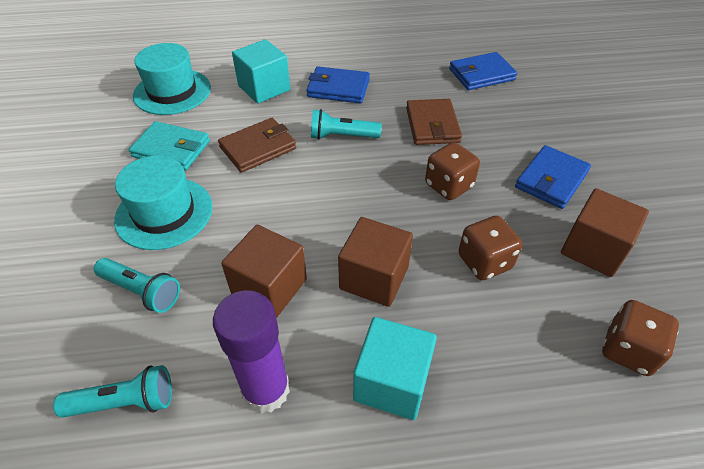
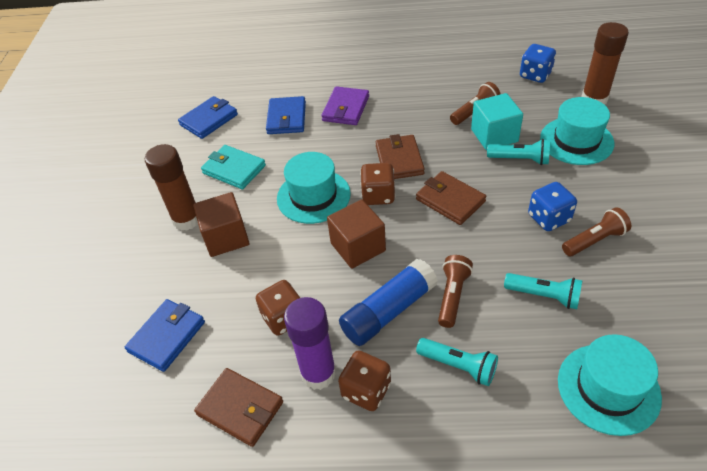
blue dice: none = 0 -> [520,44,556,83] [528,182,577,231] = 2
blue glue stick: none = 0 -> [339,259,438,346] = 1
brown cube: [221,225,307,318] [338,217,413,307] [561,188,649,277] = 3 -> [193,192,249,257] [327,199,386,269] = 2
brown flashlight: none = 0 -> [438,255,473,328] [450,82,501,125] [562,207,631,256] = 3
brown glue stick: none = 0 -> [145,144,198,231] [581,22,629,105] = 2
brown wallet: [218,118,296,173] [406,99,462,145] = 2 -> [194,368,283,447] [376,134,425,179] [416,171,486,225] = 3
purple wallet: none = 0 -> [321,86,369,125] = 1
turquoise cube: [232,39,290,103] [353,317,437,420] = 2 -> [471,93,523,150] = 1
turquoise hat: [114,155,213,250] [133,43,211,115] = 2 -> [277,152,351,224] [540,97,614,165] [558,334,662,436] = 3

